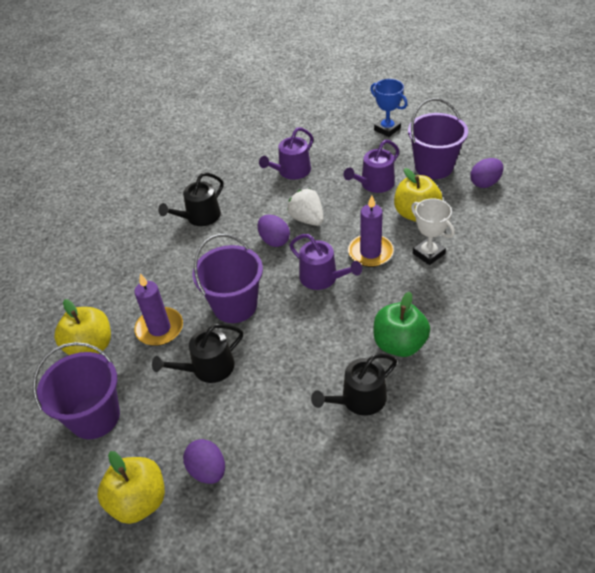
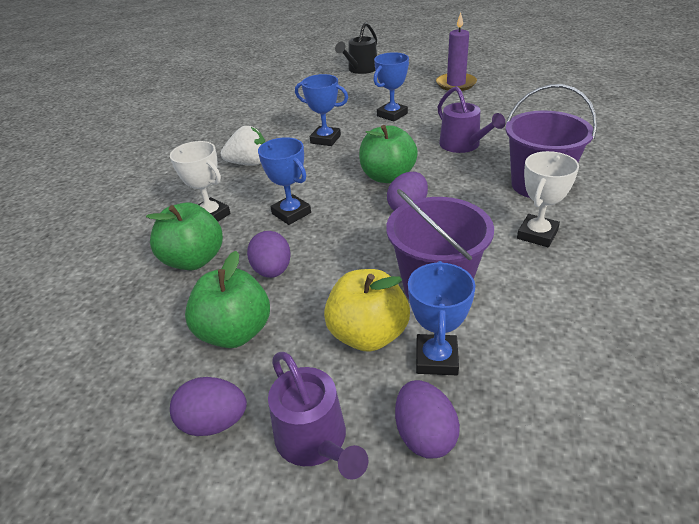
black watering can: [152,324,243,383] [158,172,224,226] [311,353,397,416] = 3 -> [335,22,377,74] = 1
blue trophy: [370,79,408,137] = 1 -> [258,137,311,225] [295,74,348,146] [374,52,409,121] [408,261,475,375] = 4
green apple: [374,292,430,357] = 1 -> [146,202,223,270] [185,251,270,348] [359,125,418,183] = 3
purple bucket: [33,342,120,439] [193,234,263,323] [408,98,468,179] = 3 -> [386,189,494,299] [506,84,597,198] = 2
purple candle: [134,273,183,346] [348,195,394,267] = 2 -> [436,13,477,91] = 1
purple egg: [183,439,225,484] [257,215,290,247] [470,158,503,188] = 3 -> [170,377,247,436] [247,231,291,278] [387,172,428,211] [395,380,460,459] = 4
purple watering can: [259,127,313,180] [289,234,362,290] [343,140,399,193] = 3 -> [268,352,368,480] [438,86,506,153] = 2
white trophy: [411,198,455,265] = 1 -> [170,141,231,221] [517,151,579,247] = 2
yellow apple: [54,299,111,355] [97,451,165,524] [394,168,442,222] = 3 -> [324,269,410,352] = 1

